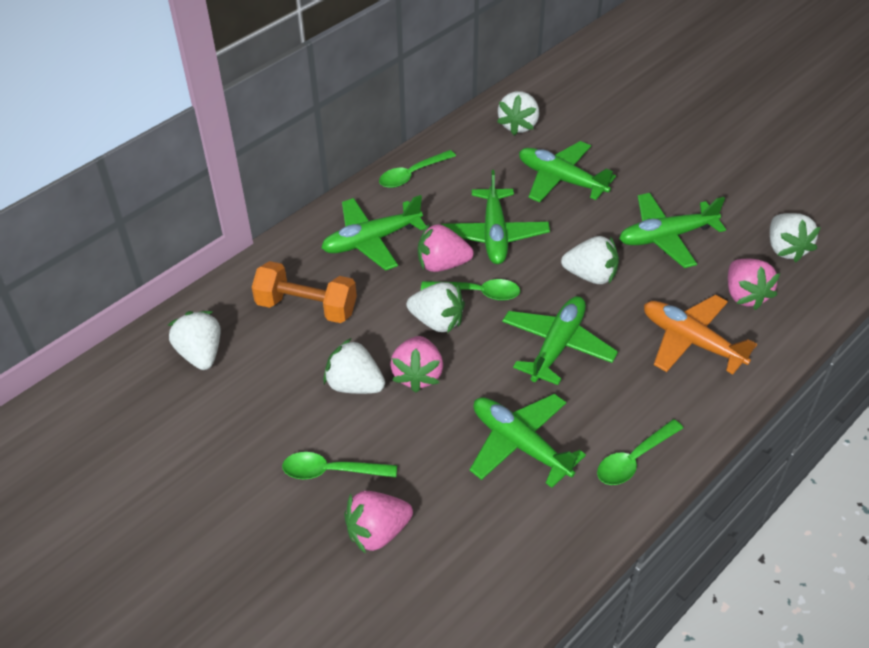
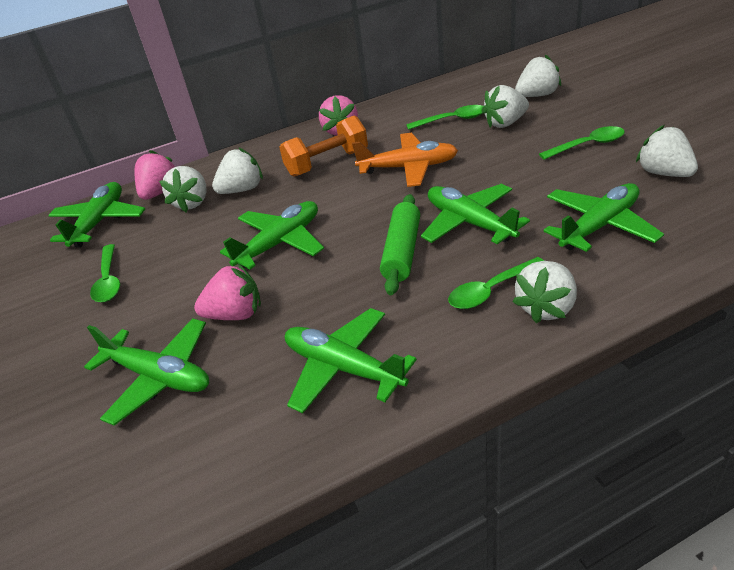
green rolling pin: none = 0 -> [380,194,420,295] = 1
pink strawberry: [344,491,413,554] [390,336,443,393] [418,223,474,272] [728,259,780,310] = 4 -> [135,150,175,200] [194,264,261,320] [319,95,358,136] = 3

